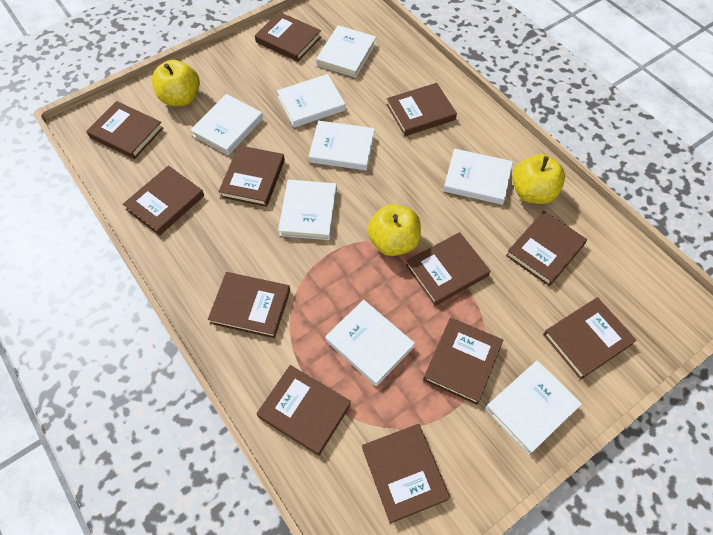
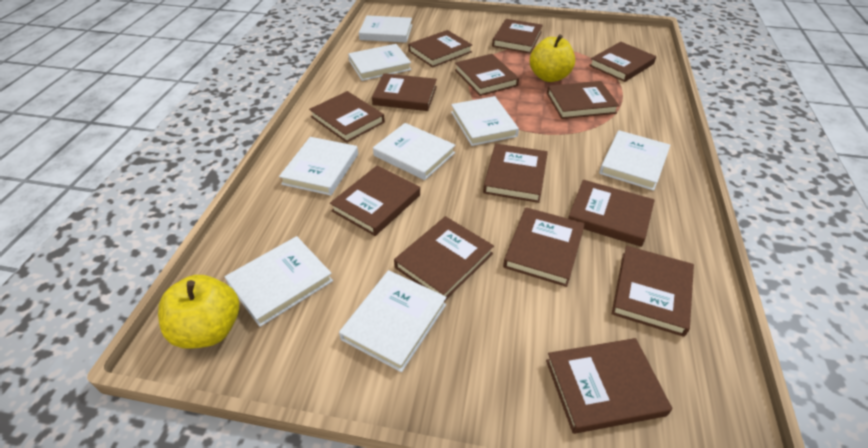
brown book: [86,101,163,159] [123,166,204,236] [208,272,290,338] [219,145,285,207] [255,12,321,62] [256,365,351,456] [362,424,450,524] [386,83,457,136] [406,232,490,306] [423,318,503,405] [506,211,587,286] [543,297,637,380] = 12 -> [309,91,385,143] [330,166,420,236] [372,73,437,111] [394,216,494,300] [408,30,472,67] [455,54,519,96] [483,144,548,203] [492,19,543,54] [503,207,585,287] [546,338,672,434] [547,81,619,119] [568,180,655,247] [589,42,656,82] [612,246,694,337] = 14
yellow apple: [152,60,200,106] [367,204,421,256] [512,154,565,204] = 3 -> [158,275,239,349] [530,34,575,82] = 2

